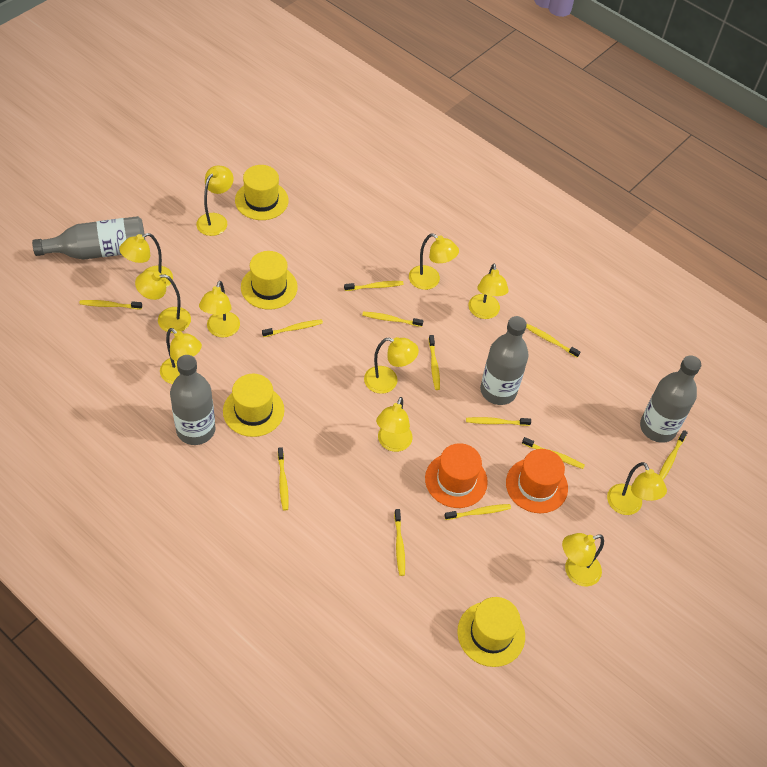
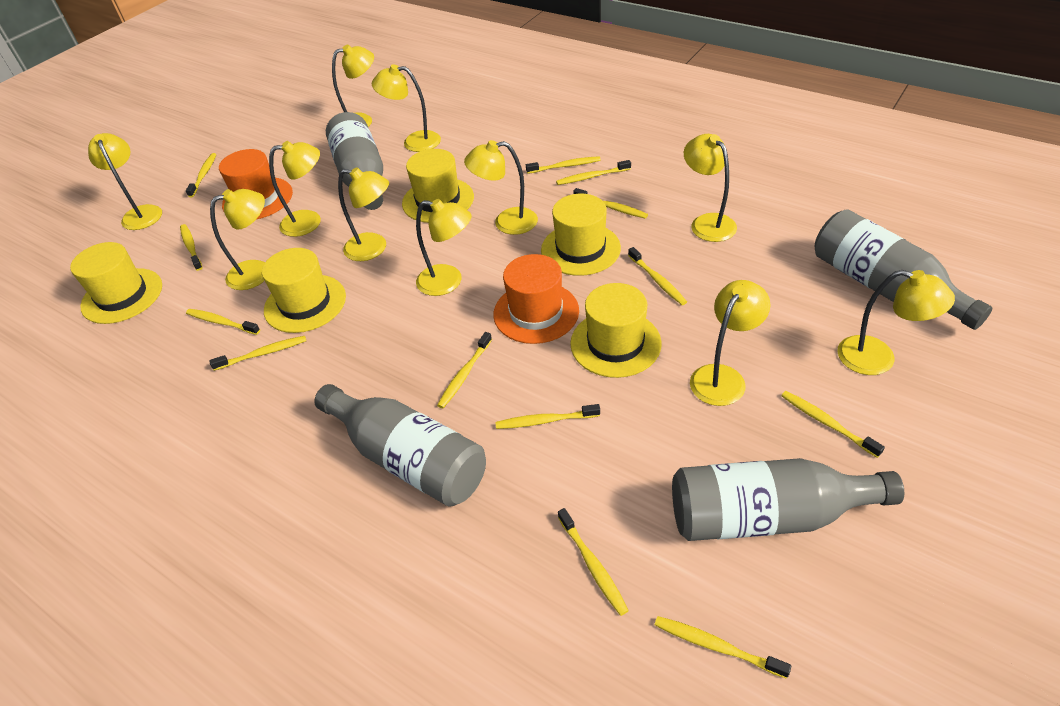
yellow hat: [223,374,285,437] [235,165,289,220] [241,251,298,310] [457,597,525,667] = 4 -> [70,242,162,324] [262,248,346,333] [402,149,474,223] [541,194,621,276] [570,283,662,378] = 5
yellow toothbrush: [79,300,142,309] [262,319,323,337] [278,447,289,511] [344,281,404,291] [362,312,423,327] [394,509,405,576] [429,335,440,390] [445,504,511,520] [466,417,531,426] [522,437,585,469] [526,324,580,358] [659,430,688,480] = 12 -> [180,224,203,271] [186,153,216,197] [186,309,260,335] [209,336,306,371] [437,332,492,408] [495,404,600,429] [526,156,601,174] [556,160,631,185] [558,508,629,616] [573,188,648,219] [628,247,687,305] [655,616,791,679] [781,391,885,458] = 13

